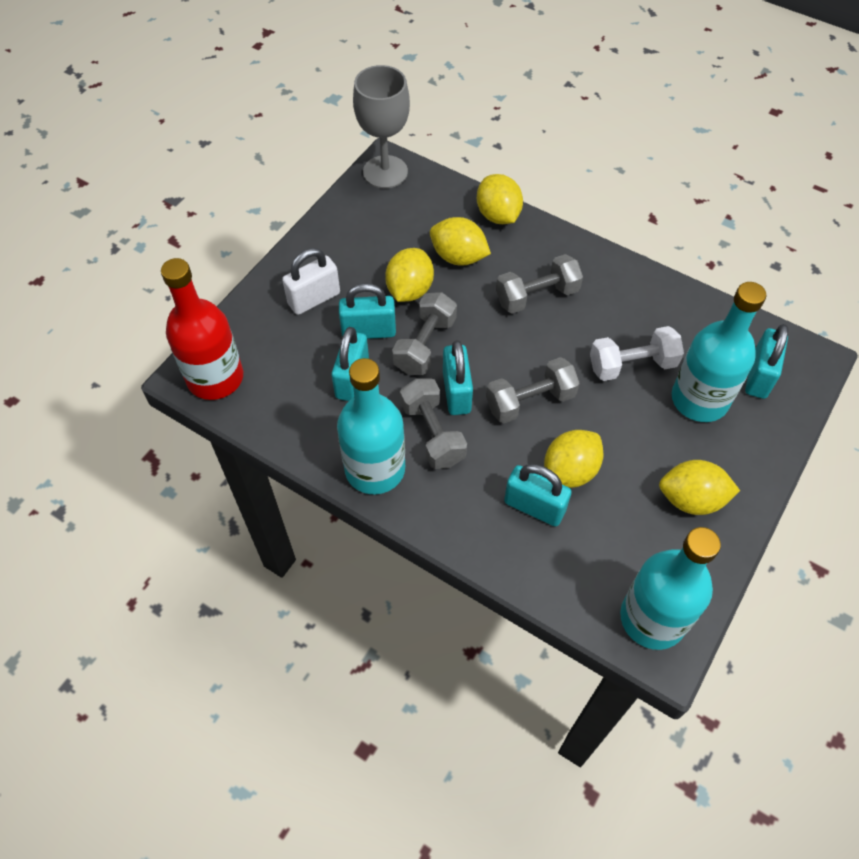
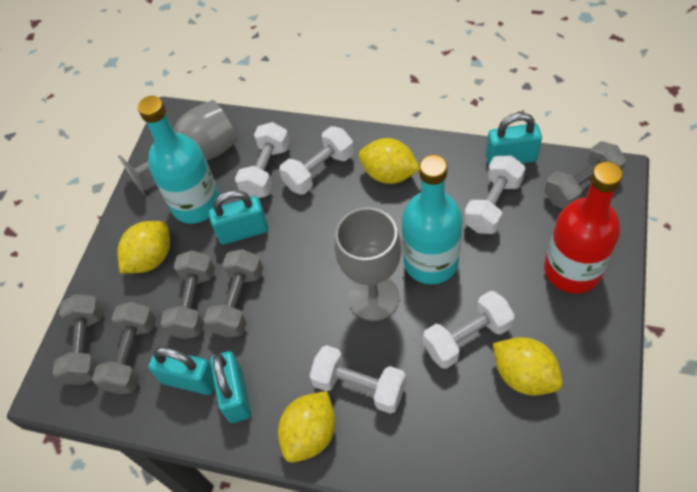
grey dumbbell: [392,292,457,375] [400,378,467,469] [486,357,580,423] [496,254,583,314] = 4 -> [53,294,103,385] [92,302,156,394] [161,250,215,339] [204,249,263,338] [545,141,626,209] = 5
grey goblet: [353,65,410,189] = 1 -> [118,100,238,196] [335,207,402,321] = 2
turquoise bottle: [337,358,405,494] [620,527,721,650] [672,282,766,422] = 3 -> [138,96,220,224] [402,155,463,284] = 2
turquoise padlock: [332,327,369,401] [339,283,396,339] [443,340,473,415] [504,464,572,527] [745,324,788,399] = 5 -> [148,347,215,395] [209,190,268,245] [210,351,251,423] [486,113,542,165] = 4
white dumbbell: [590,326,684,381] = 1 -> [235,122,290,198] [279,126,354,195] [310,345,406,414] [423,291,515,369] [464,156,525,234] = 5
white padlock: [282,248,340,315] = 1 -> none = 0
yellow lemon: [385,248,434,302] [430,217,491,265] [477,174,523,224] [544,430,603,488] [659,460,740,515] = 5 -> [117,221,170,273] [278,391,336,462] [359,138,419,184] [493,337,563,395] = 4

